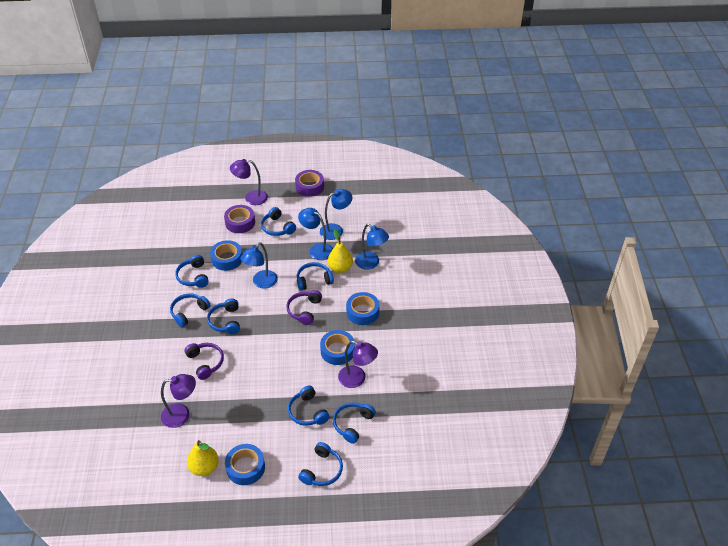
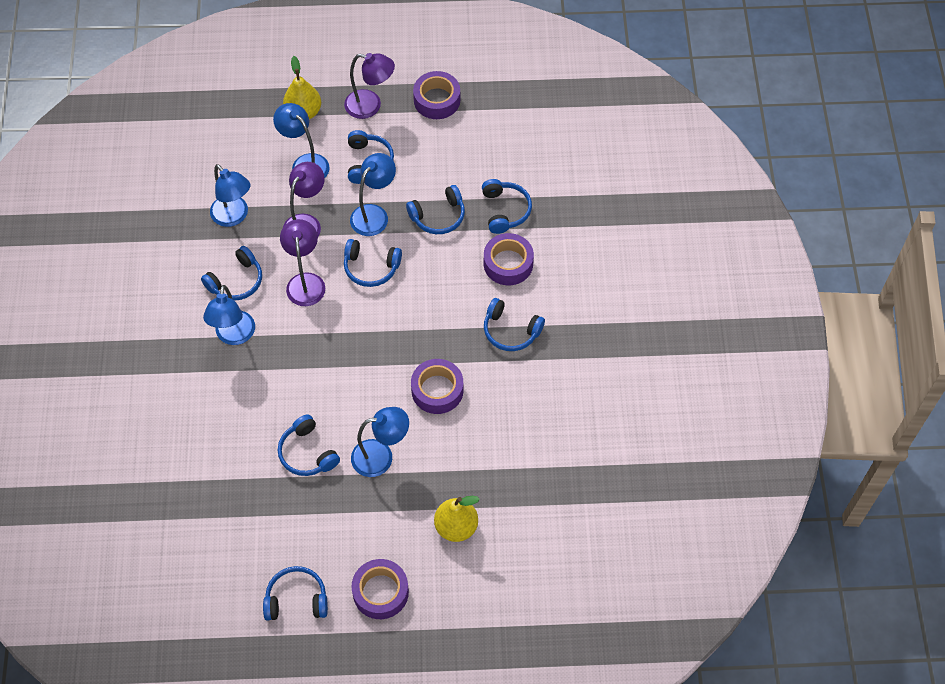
blue lamp: [240,243,278,288] [298,208,333,260] [320,189,352,240] [355,224,389,270] = 4 -> [203,285,255,345] [210,164,250,227] [273,103,330,178] [350,153,396,236] [351,407,409,477] = 5
blue tape: [210,240,242,271] [225,444,265,485] [320,330,355,365] [346,292,379,325] = 4 -> none = 0
purple headphones: [185,343,224,380] [286,290,322,325] = 2 -> none = 0
purple tape: [224,205,255,233] [295,170,324,197] = 2 -> [352,559,409,619] [411,359,463,414] [413,71,460,119] [484,233,534,285] = 4

